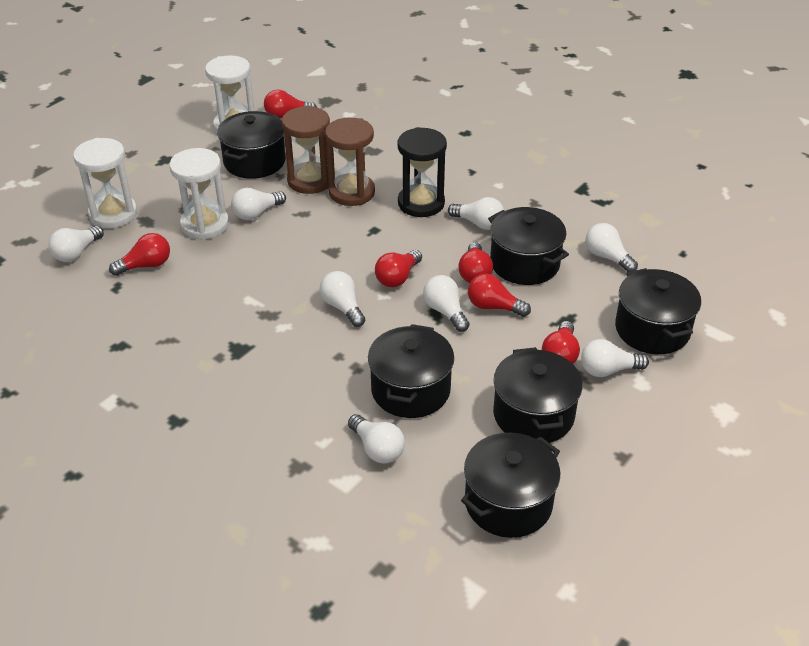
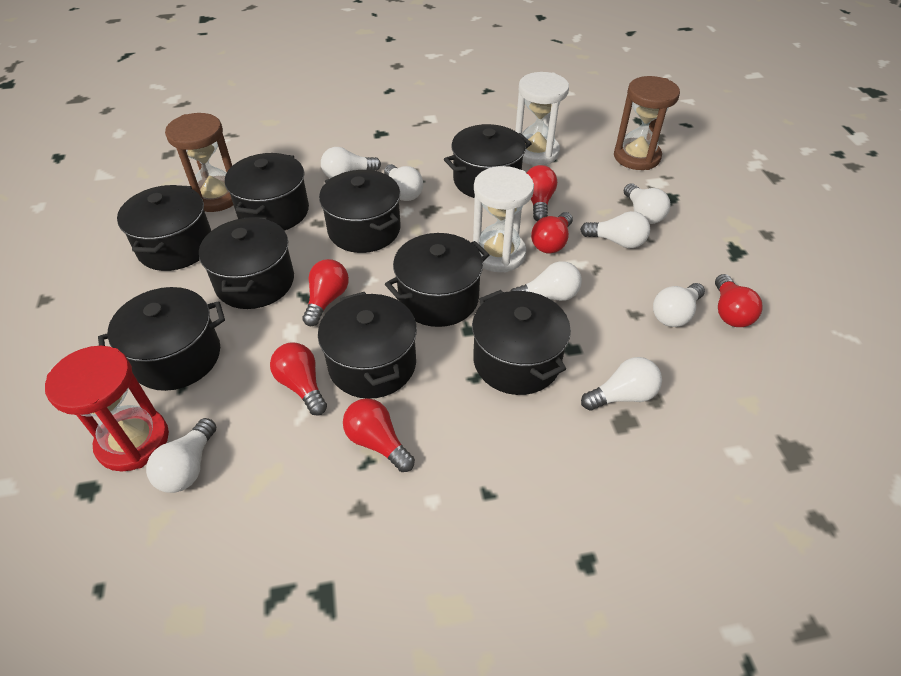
black hourglass: [398,127,447,217] = 1 -> none = 0
black pot: [217,111,286,179] [368,324,454,418] [461,433,560,538] [488,207,569,285] [493,347,583,443] [615,268,701,354] = 6 -> [98,287,225,391] [117,185,211,271] [199,218,294,309] [225,153,309,231] [318,292,417,399] [319,170,401,253] [385,233,489,327] [444,124,532,198] [472,290,571,395] = 9
red hourglass: none = 0 -> [45,346,169,472] = 1
white hourglass: [73,138,137,228] [169,148,229,240] [205,55,255,133] = 3 -> [473,166,534,273] [515,72,569,165] = 2

